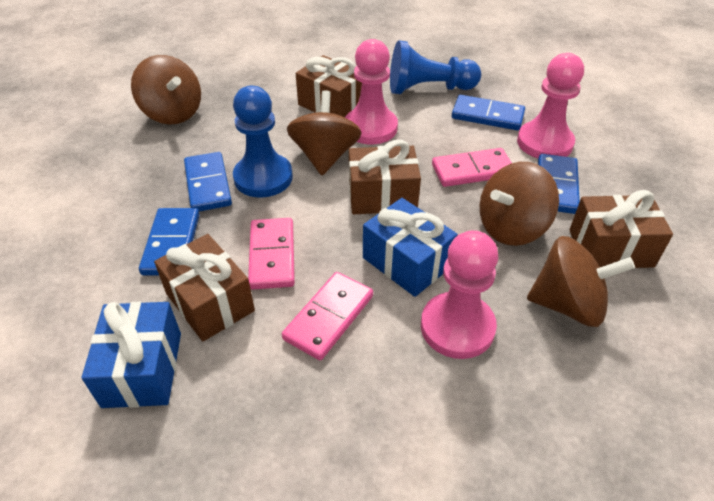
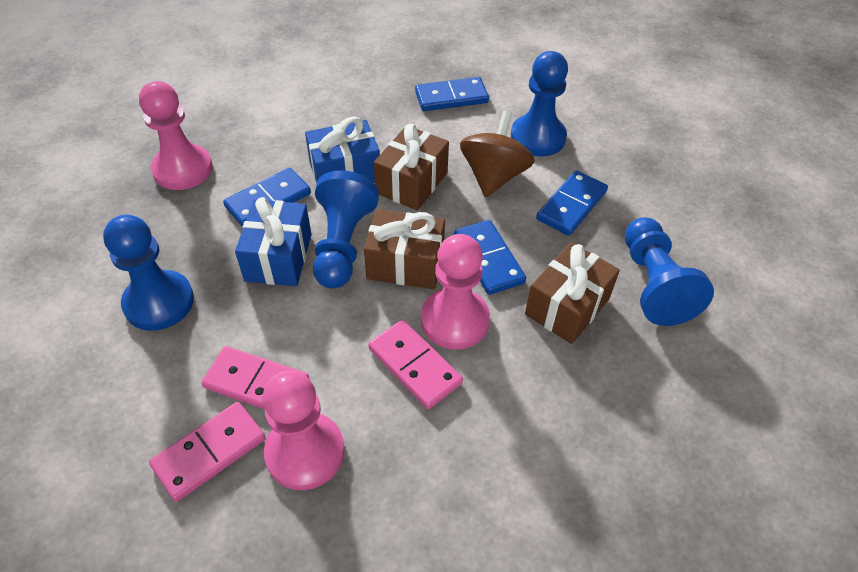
blue pawn: [233,86,293,198] [390,40,481,94] = 2 -> [103,215,194,331] [313,170,379,288] [511,51,568,156] [625,218,714,326] = 4
brown gift: [154,234,255,341] [296,55,362,117] [349,140,421,214] [569,190,673,268] = 4 -> [364,209,445,289] [374,124,449,211] [525,242,620,344] = 3
brown spinning top: [131,55,201,124] [287,90,362,175] [480,162,559,246] [527,236,635,327] = 4 -> [460,110,535,197] = 1

